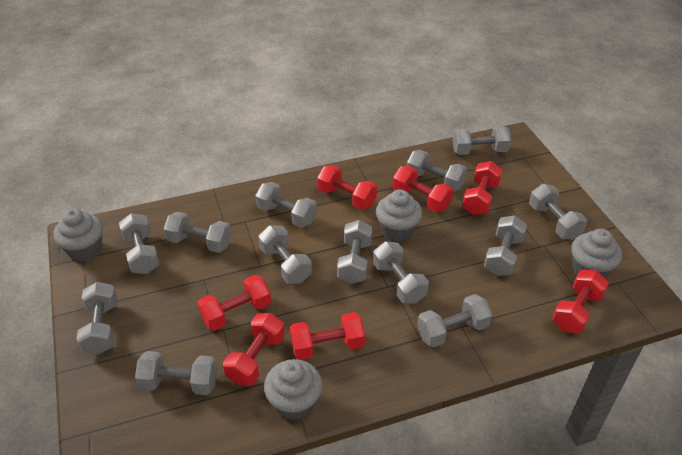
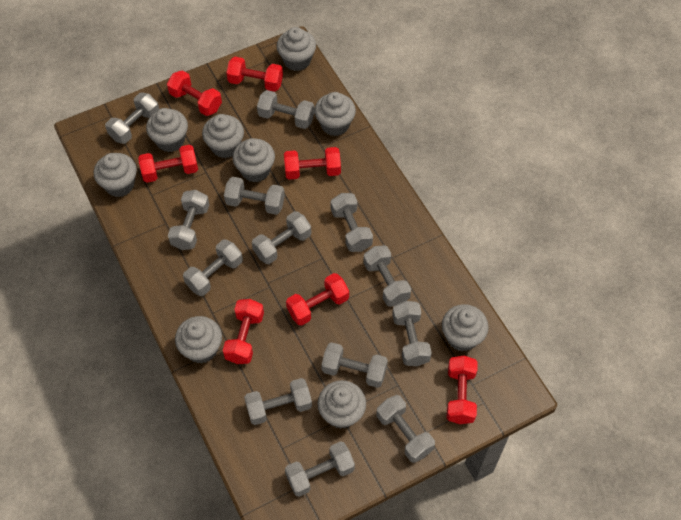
grey cupcake: [53,208,103,262] [264,359,323,421] [376,189,422,242] [571,229,622,278] = 4 -> [94,153,137,197] [146,108,188,152] [175,316,222,363] [202,114,244,158] [233,138,275,183] [277,27,316,71] [314,92,356,136] [318,380,366,429] [442,304,489,351] = 9

